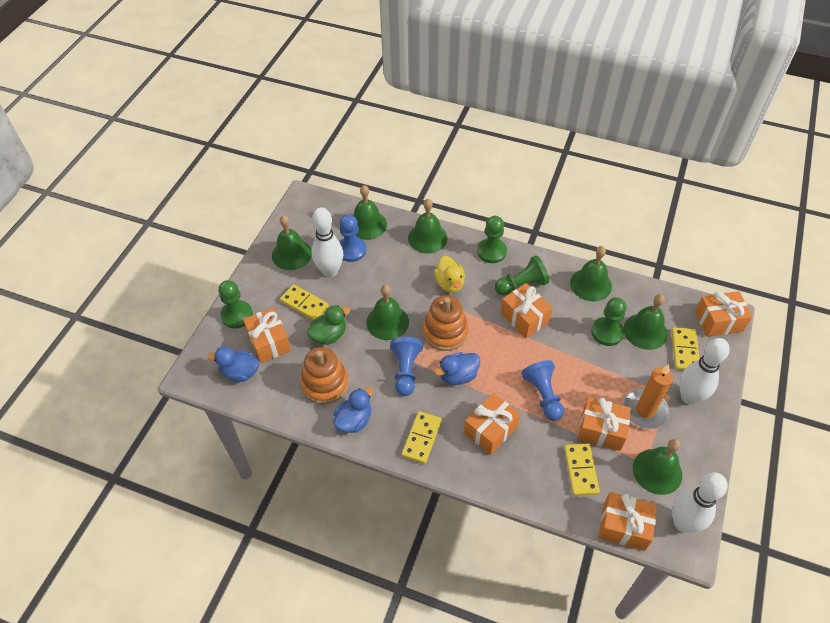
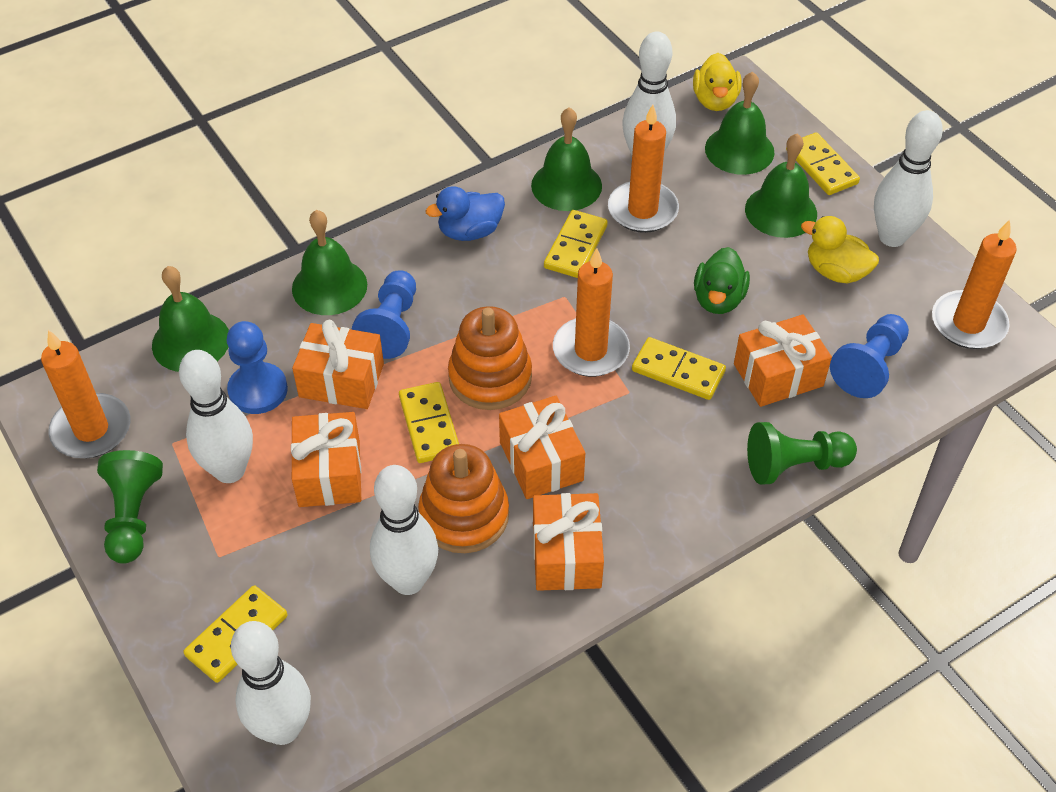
blue duck: [208,347,259,382] [333,387,373,433] [434,352,480,385] = 3 -> [426,186,505,241] = 1
green bell: [272,215,312,270] [354,185,387,240] [366,285,409,340] [408,199,447,253] [570,246,612,301] [624,294,668,350] [633,439,682,495] = 7 -> [152,266,229,372] [292,210,367,315] [531,107,602,211] [705,72,774,175] [745,134,817,238] = 5
green pawn: [218,280,253,328] [477,216,507,263] [495,255,549,296] [591,297,627,346] = 4 -> [97,450,163,564] [747,422,857,485] = 2
orange candle: [623,364,673,429] = 1 -> [41,330,130,458] [553,248,630,377] [608,104,679,233] [932,220,1017,349] = 4
orange gift: [243,307,291,363] [464,393,520,455] [501,283,553,338] [578,397,631,451] [599,492,657,551] [695,291,753,337] = 6 -> [291,412,361,507] [292,320,384,409] [499,396,585,499] [533,493,604,591] [734,315,832,407] = 5
white bowling pin: [312,207,343,278] [672,472,728,533] [679,338,730,405] = 3 -> [179,350,253,483] [231,621,311,745] [370,465,438,595] [622,31,676,155] [874,110,943,247] = 5
yellow domino: [280,284,329,320] [402,411,442,464] [564,444,600,496] [672,327,699,370] = 4 -> [183,585,287,683] [399,382,459,463] [544,210,608,278] [632,337,726,400] [786,132,860,195] = 5
yellow duck: [434,256,465,293] = 1 -> [693,53,742,111] [801,216,879,283] = 2

